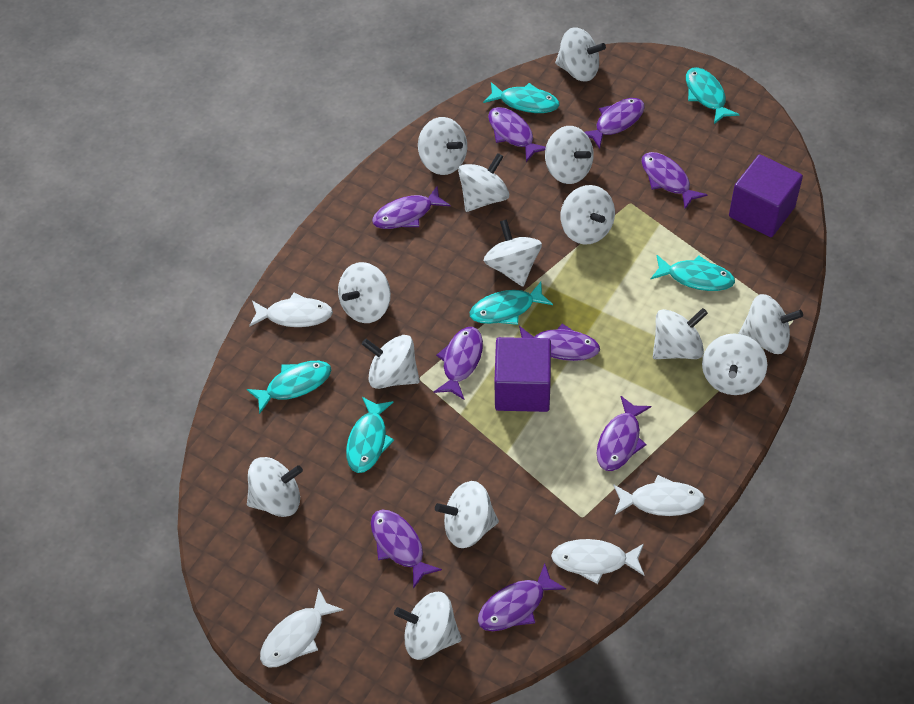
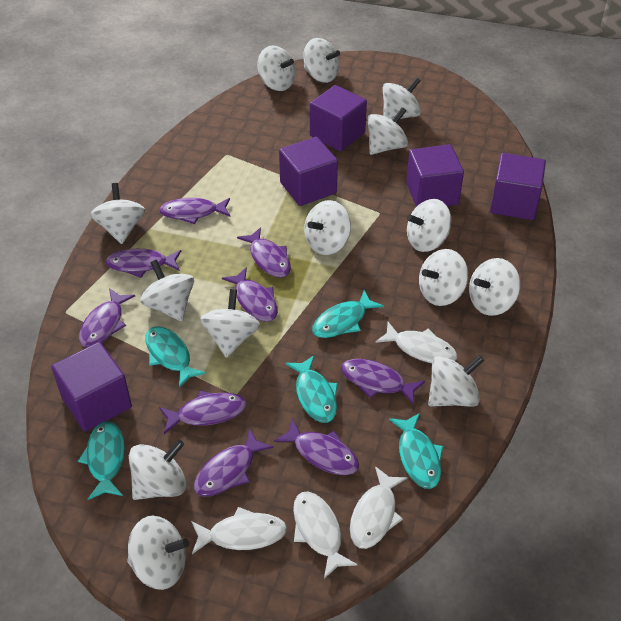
purple cube: [494,337,551,412] [729,154,803,237] = 2 -> [52,342,132,432] [279,137,338,206] [310,85,367,151] [406,144,464,207] [490,153,546,220] = 5
turquoise fish: [247,361,331,414] [346,397,394,473] [470,282,553,325] [483,82,560,113] [651,255,735,291] [686,67,740,124] = 6 -> [78,421,125,500] [145,326,206,388] [285,355,338,423] [312,290,384,338] [389,413,443,489] = 5

